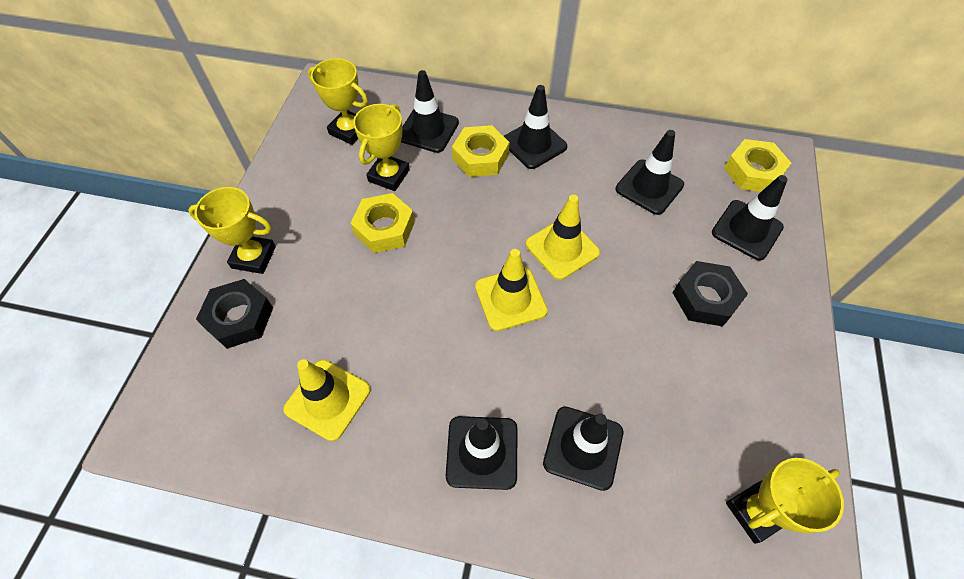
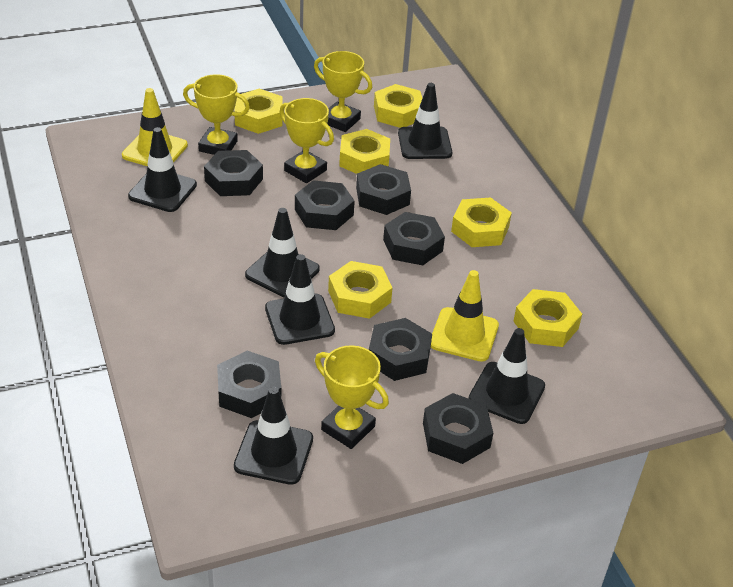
black nut: [196,279,273,349] [673,261,748,327] = 2 -> [204,150,263,196] [217,351,281,418] [295,180,355,230] [356,164,411,215] [369,318,432,381] [383,212,445,265] [423,393,493,464] = 7
yellow nut: [351,193,415,253] [452,125,510,177] [724,139,791,192] = 3 -> [234,88,283,134] [328,261,393,319] [339,129,390,174] [374,84,422,128] [451,197,512,247] [513,289,582,347] = 6
yellow traffic cone: [283,359,370,441] [475,249,548,331] [526,195,600,280] = 3 -> [122,88,188,166] [431,270,499,362] = 2

